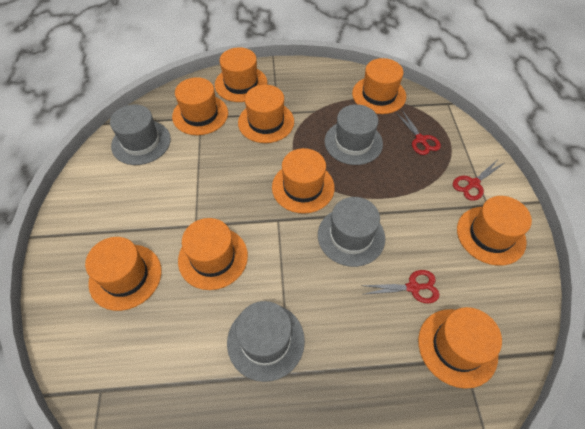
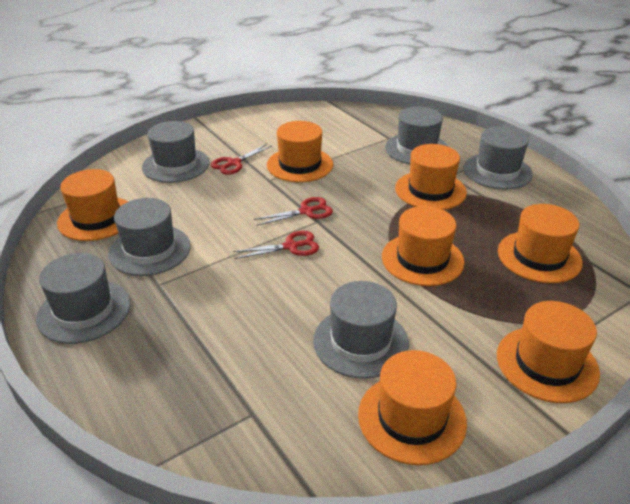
grey hat: [110,104,171,165] [227,301,305,382] [318,197,385,267] [324,104,383,165] = 4 -> [36,253,130,344] [109,198,191,276] [142,121,209,183] [313,281,409,379] [385,107,448,164] [464,127,533,189] = 6
orange hat: [85,237,162,311] [172,77,228,135] [178,218,248,290] [215,47,267,102] [238,85,294,143] [272,148,335,214] [352,58,406,114] [418,307,502,389] [457,196,532,266] = 9 -> [57,169,128,241] [267,121,333,182] [358,350,467,465] [382,206,465,286] [395,144,467,210] [497,301,600,403] [498,204,583,283] = 7

